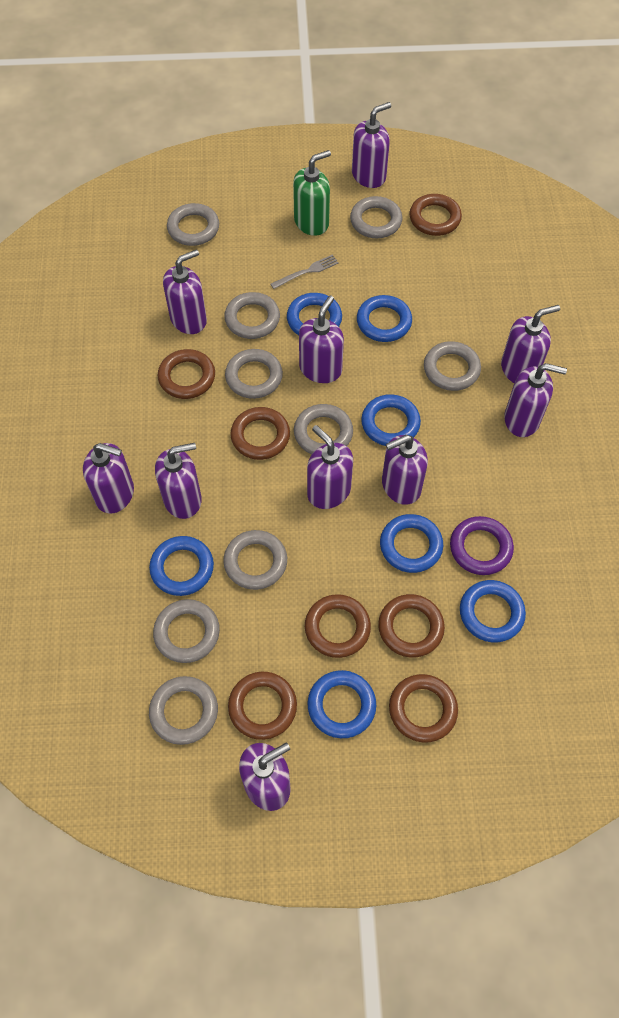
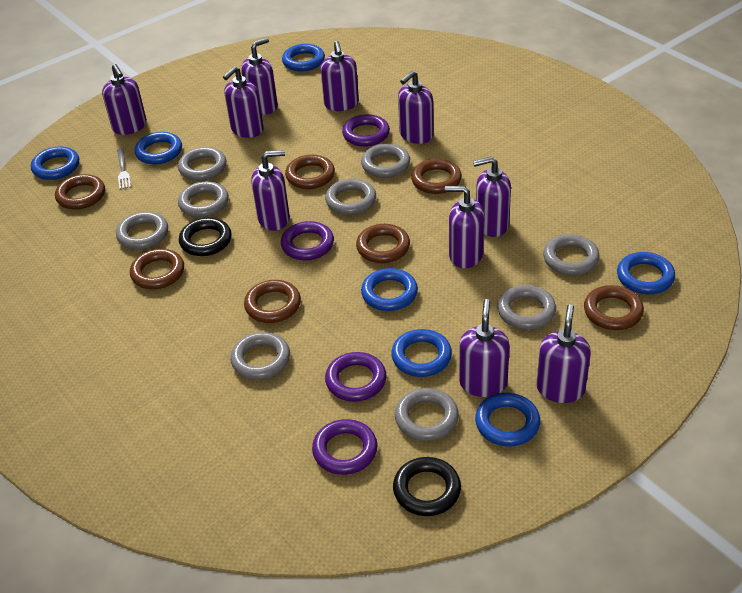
black ring: none = 0 -> [179,218,232,256] [393,457,461,516] = 2
green soap dispenser: [293,150,331,236] = 1 -> none = 0
purple ring: [450,516,514,575] = 1 -> [281,221,334,260] [312,419,378,475] [325,352,387,402] [342,114,390,147] = 4

